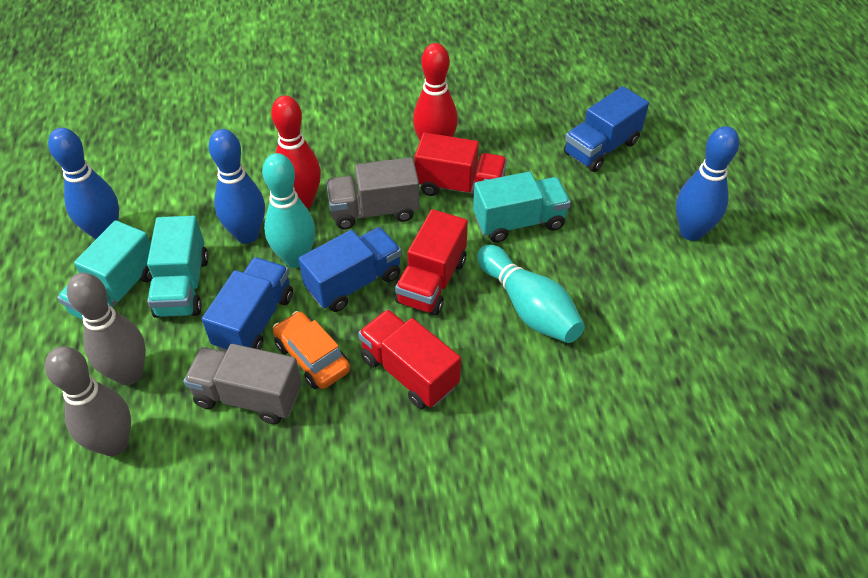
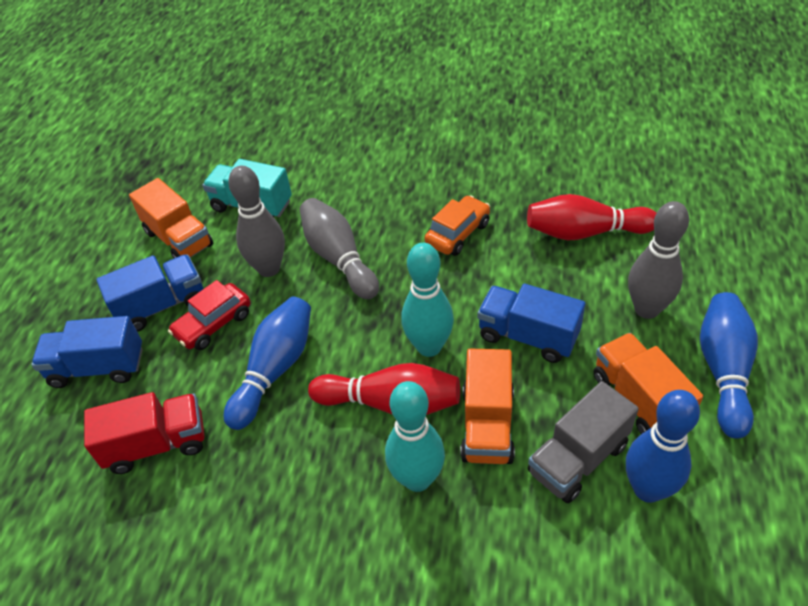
grey bowling pin: [45,346,131,456] [67,273,146,385] = 2 -> [228,166,285,277] [299,198,379,299] [628,201,689,319] = 3
grey truck: [183,344,302,424] [326,157,420,229] = 2 -> [528,381,639,503] = 1
orange truck: none = 0 -> [129,178,213,259] [460,349,515,464] [593,333,703,434] = 3
red car: none = 0 -> [168,280,250,350] = 1
red truck: [358,309,461,409] [395,209,468,315] [415,133,507,196] = 3 -> [84,392,205,474] = 1
turquoise truck: [57,220,152,320] [147,216,209,318] [473,172,571,243] = 3 -> [202,159,292,217] = 1

